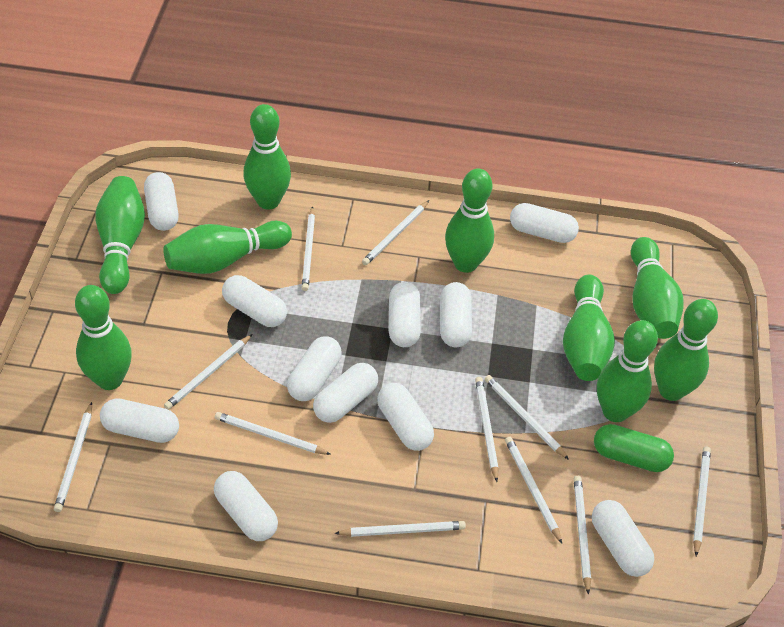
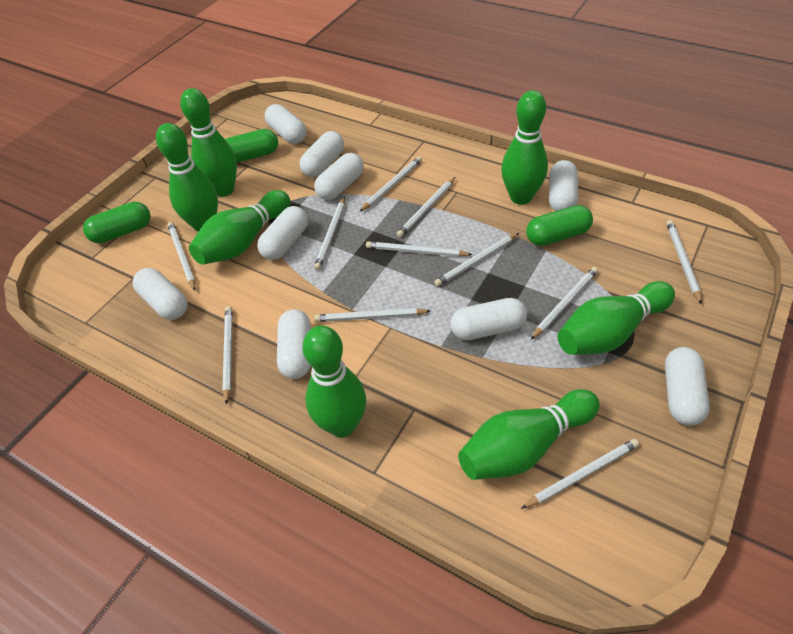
green bowling pin: [75,285,132,390] [96,176,145,294] [163,221,292,274] [243,104,291,210] [445,168,494,273] [563,274,615,381] [597,320,658,422] [631,237,684,339] [654,299,718,401] = 9 -> [156,123,218,232] [180,88,237,197] [189,190,290,265] [303,326,366,438] [458,389,600,480] [501,90,548,205] [558,281,675,355] = 7
green capsule: [594,424,674,472] = 1 -> [83,202,150,243] [225,129,278,163] [526,205,593,246] = 3
white capsule: [100,398,179,443] [144,172,179,231] [214,471,278,541] [222,275,287,327] [287,336,341,401] [313,363,378,423] [377,383,434,451] [389,282,421,347] [440,282,472,347] [510,203,579,243] [592,500,654,577] = 11 -> [133,268,188,320] [257,206,308,260] [265,104,306,144] [277,309,311,379] [299,131,344,177] [314,153,364,200] [450,298,527,340] [549,160,578,211] [665,347,710,426] = 9

